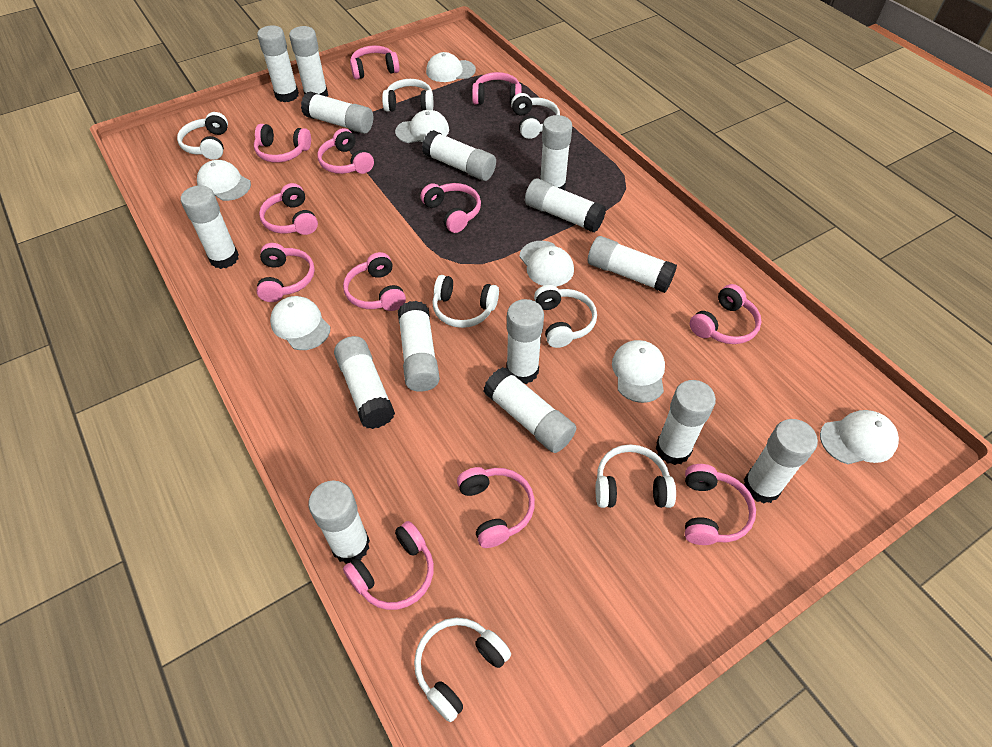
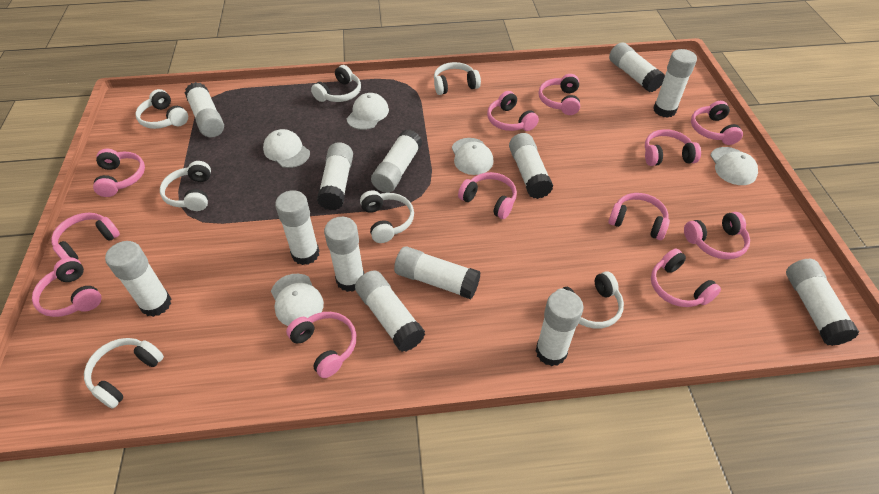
white cap: [197,160,251,201] [270,296,330,350] [395,110,449,143] [426,52,476,82] [519,241,574,287] [612,340,665,403] [820,410,899,464] = 7 -> [263,129,310,168] [271,274,324,326] [347,93,389,130] [452,138,494,175] [710,147,758,185] = 5
white glue stick: [181,185,239,269] [257,25,299,102] [289,26,328,97] [301,92,373,134] [308,481,370,564] [334,336,395,429] [398,301,440,392] [422,130,496,181] [483,367,576,453] [507,299,544,384] [525,178,606,233] [540,115,572,190] [588,236,677,293] [655,380,716,465] [744,419,818,503] = 15 -> [105,241,171,317] [185,82,224,137] [275,190,319,265] [317,142,353,210] [324,217,364,292] [355,270,425,352] [371,129,422,193] [394,246,481,299] [509,133,553,199] [536,290,584,366] [609,42,665,92] [653,49,697,118] [786,259,859,346] = 13

